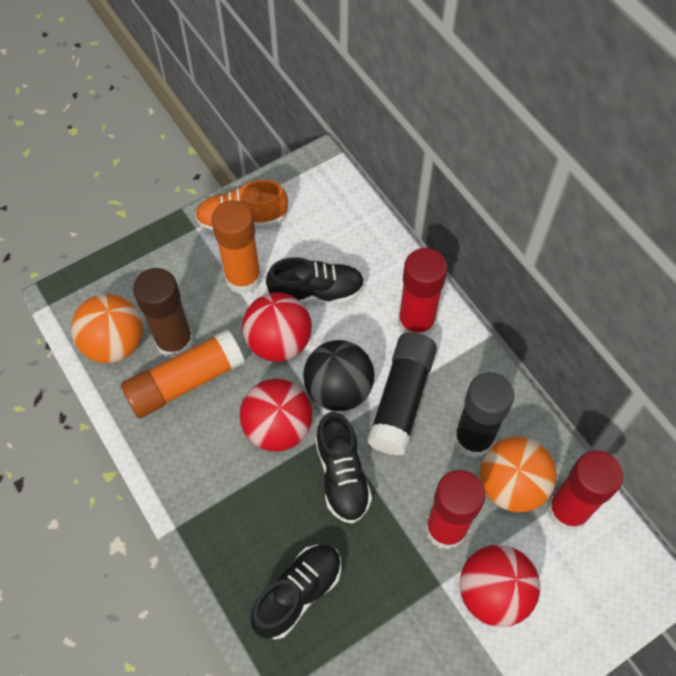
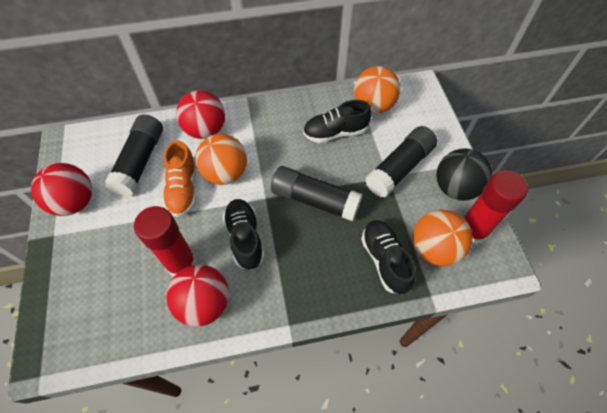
black glue stick: [367,332,437,456] [454,372,514,458] = 2 -> [104,114,163,197] [271,166,362,221] [365,126,437,198] = 3
brown glue stick: [133,268,194,358] = 1 -> none = 0
orange ball: [71,294,143,363] [480,437,557,512] = 2 -> [195,134,247,185] [354,66,401,113] [413,209,473,266] = 3
orange glue stick: [121,329,245,418] [211,200,262,294] = 2 -> none = 0
red glue stick: [398,248,447,336] [425,470,485,550] [547,450,624,531] = 3 -> [134,206,197,276] [464,170,528,245] = 2

